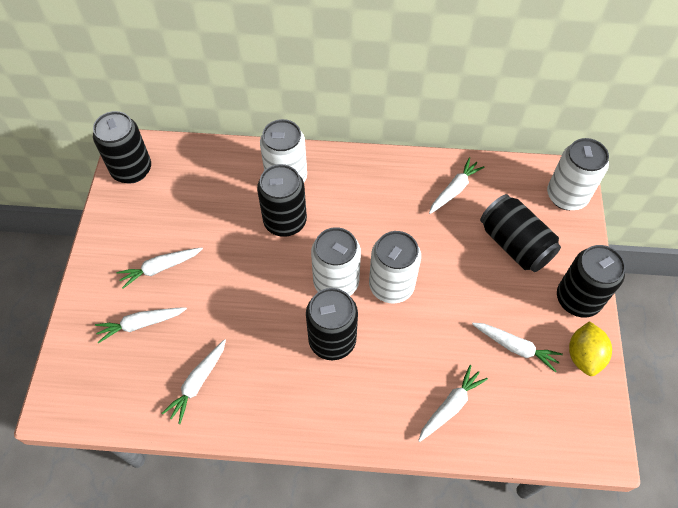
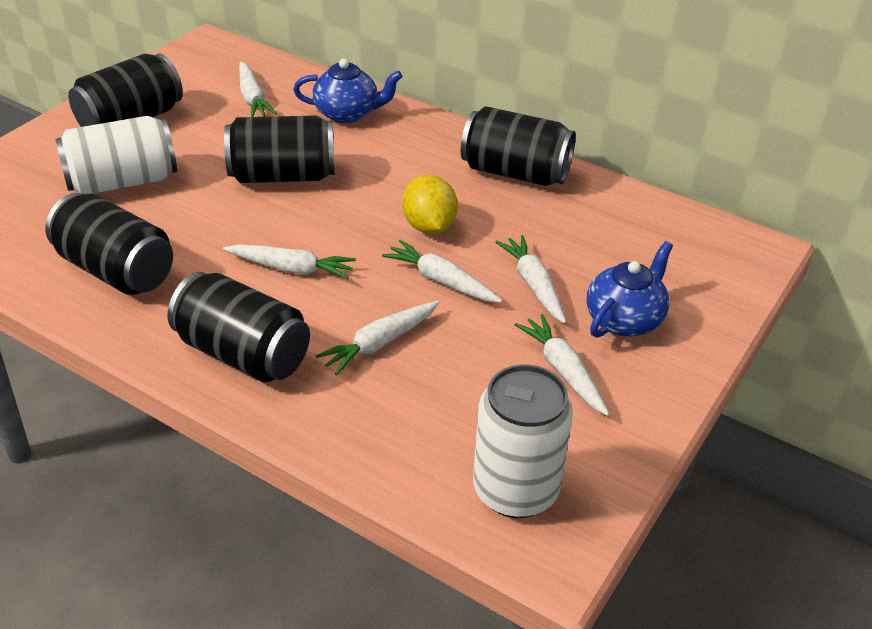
blue teapot: none = 0 -> [293,59,402,123] [587,241,673,338] = 2
white can: [260,119,307,182] [311,227,361,296] [369,231,421,303] [547,138,609,210] = 4 -> [55,116,177,194] [473,365,573,518] = 2

